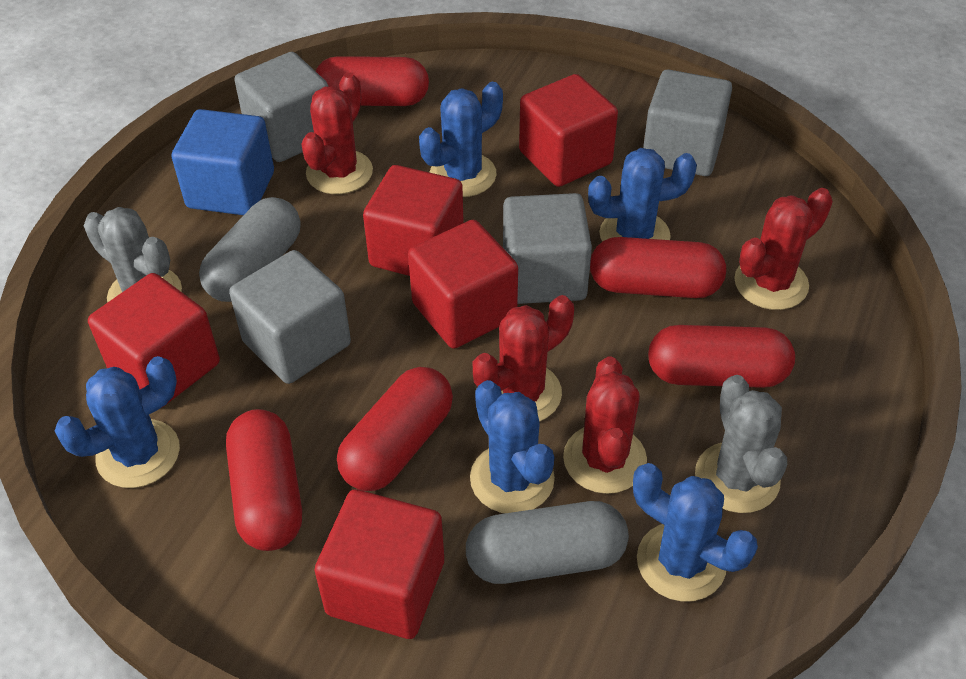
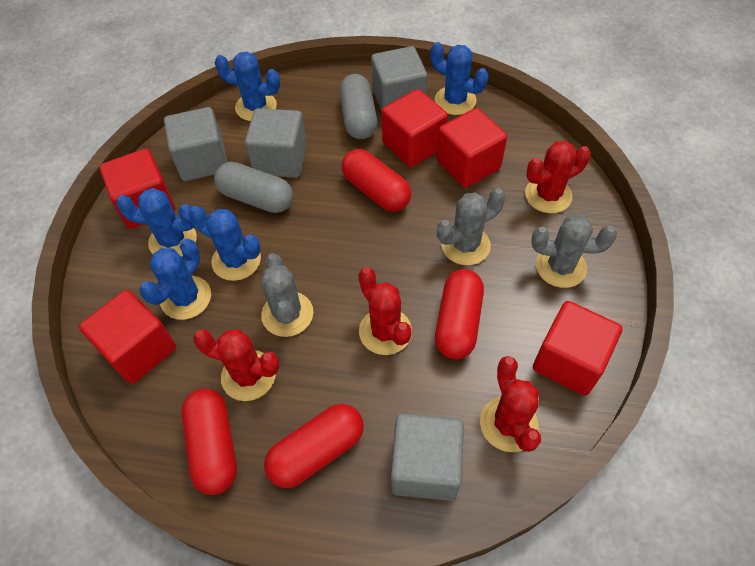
blue cube: [172,109,274,215] = 1 -> none = 0
grey cactus: [84,207,182,303] [695,375,787,513] = 2 -> [261,253,313,337] [437,188,505,265] [531,214,617,288] = 3
red capsule: [226,409,302,551] [316,56,429,106] [337,367,453,491] [590,237,726,298] [648,325,795,388] = 5 -> [181,389,237,495] [264,404,364,488] [341,149,411,212] [435,269,484,359] = 4

